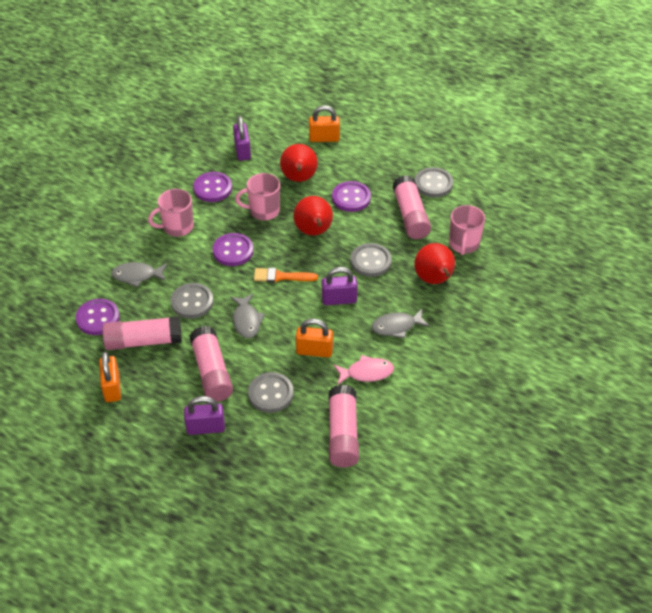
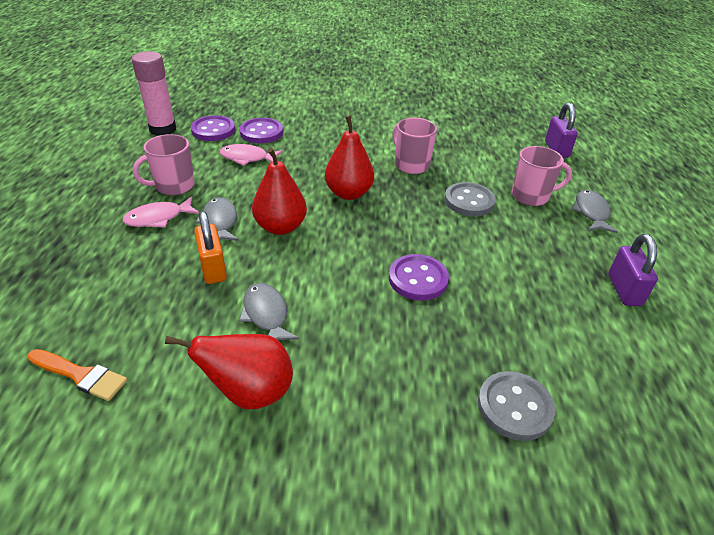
grey button: [171,283,213,319] [248,372,294,413] [350,243,392,277] [415,167,453,198] = 4 -> [445,182,496,216] [478,371,555,441] = 2
orange padlock: [99,351,121,402] [296,318,333,358] [309,105,340,142] = 3 -> [194,211,227,284] = 1
pink fish: [334,355,394,385] = 1 -> [123,197,199,228] [220,144,283,166] = 2
pink glue stick: [102,316,182,350] [190,326,233,402] [328,385,359,467] [392,175,431,239] = 4 -> [132,51,176,136] = 1
purple button: [76,299,120,335] [193,172,232,202] [213,233,254,266] [332,181,371,212] = 4 -> [191,115,235,141] [240,118,283,144] [389,254,449,301] = 3
purple padlock: [184,396,225,435] [233,116,251,161] [322,267,358,305] = 3 -> [545,103,578,158] [608,234,658,306] = 2

